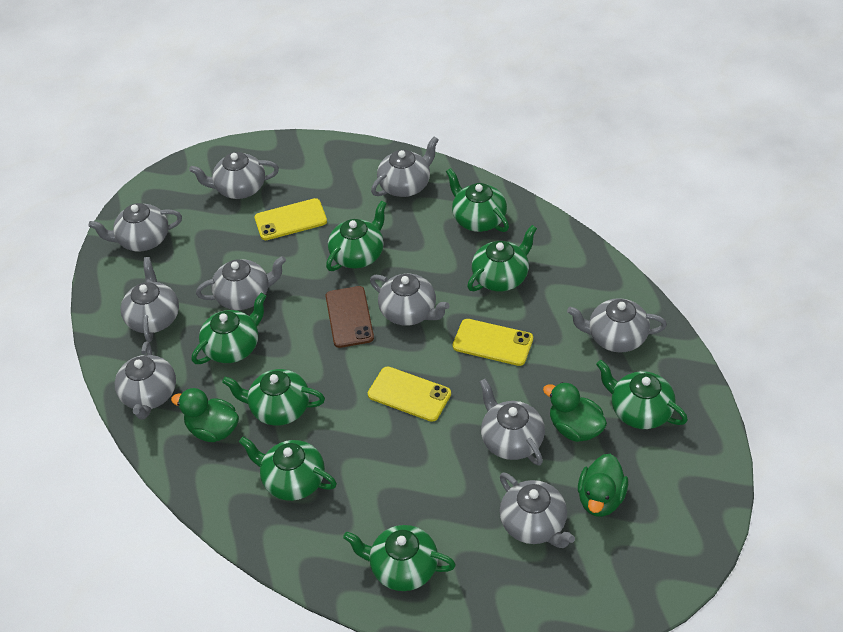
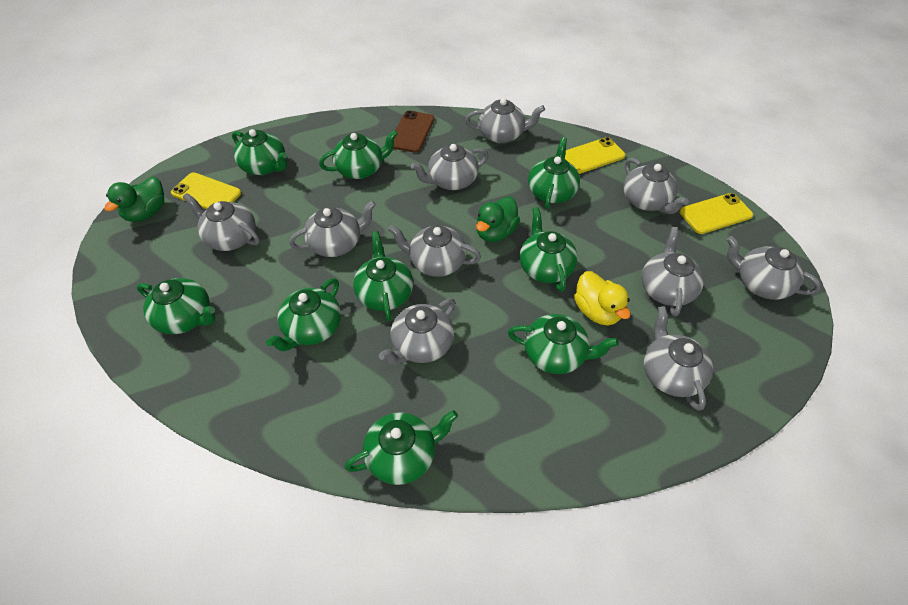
green duck: [171,388,239,442] [543,382,607,442] [578,454,628,517] = 3 -> [104,177,164,222] [476,197,520,242] = 2
green teapot: [192,293,266,364] [222,369,325,426] [239,437,337,501] [326,200,387,271] [343,525,456,591] [446,168,509,232] [467,225,537,291] [596,360,688,429] = 8 -> [137,278,215,334] [232,129,288,175] [266,278,341,351] [319,130,398,179] [344,410,458,485] [353,231,413,321] [508,314,619,374] [520,207,578,292] [528,137,580,209] = 9
yellow duck: none = 0 -> [574,271,630,325] = 1

